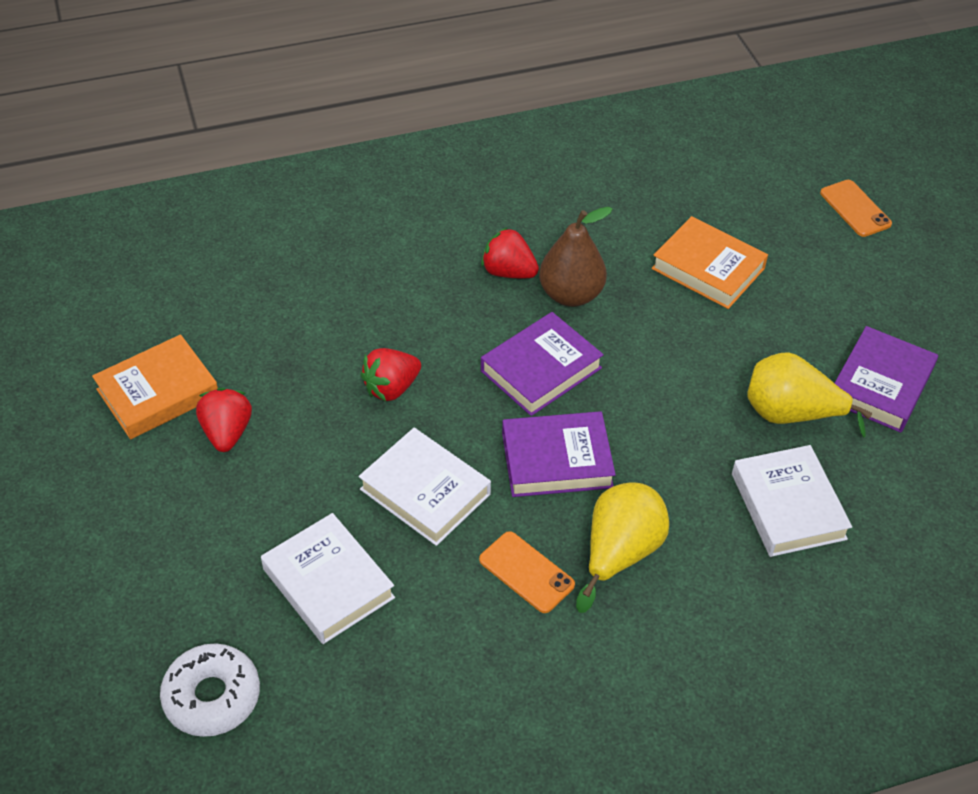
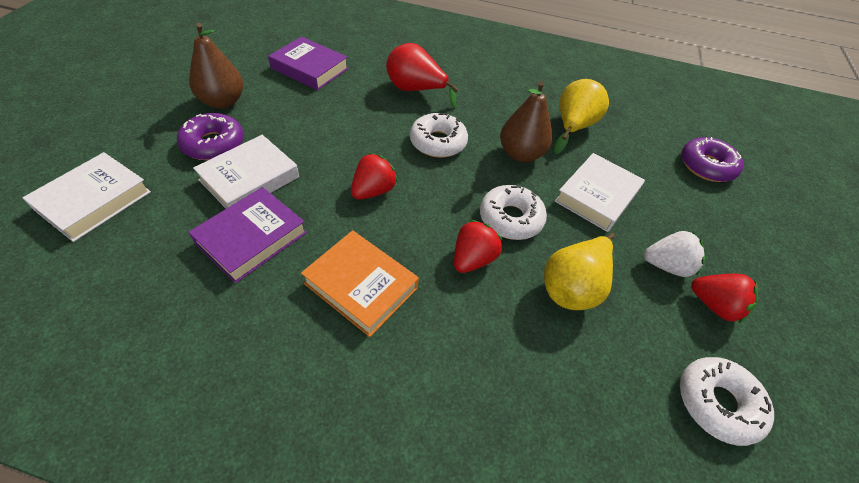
brown pear: [539,207,613,307] = 1 -> [189,23,243,109] [500,81,552,162] = 2
orange book: [92,334,218,439] [651,216,768,309] = 2 -> [301,230,419,337] = 1
orange phone: [479,531,575,613] [820,180,892,237] = 2 -> none = 0
purple book: [481,312,604,416] [502,411,616,497] [835,326,938,433] = 3 -> [188,187,307,283] [268,37,348,90] = 2
purple donut: none = 0 -> [177,113,244,160] [682,137,744,182] = 2
red pear: none = 0 -> [386,43,459,108] = 1
white donut: [160,643,260,737] = 1 -> [410,113,468,158] [480,185,547,240] [680,357,774,446] = 3
white strawberry: none = 0 -> [644,231,705,277] = 1

